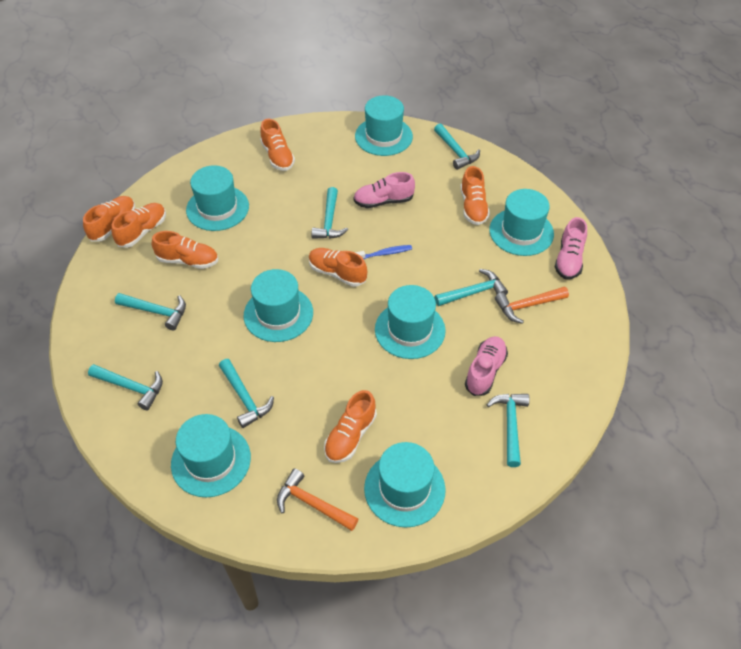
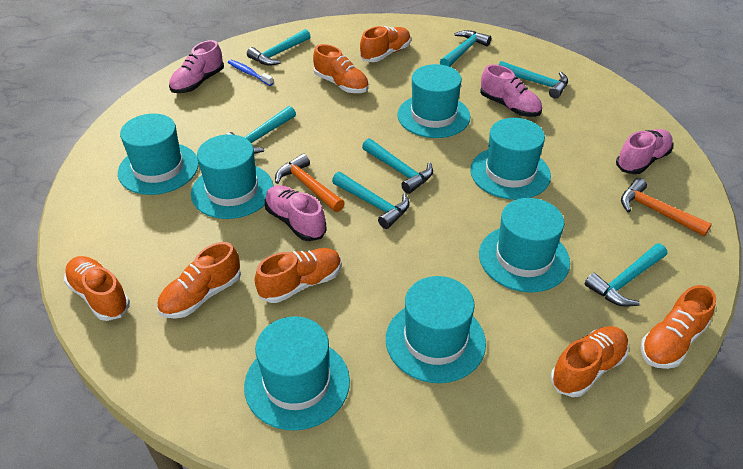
pink shoe: [353,172,415,208] [465,336,508,396] [555,217,587,279] = 3 -> [169,40,224,93] [265,185,327,241] [480,64,542,117] [616,129,673,174] = 4

